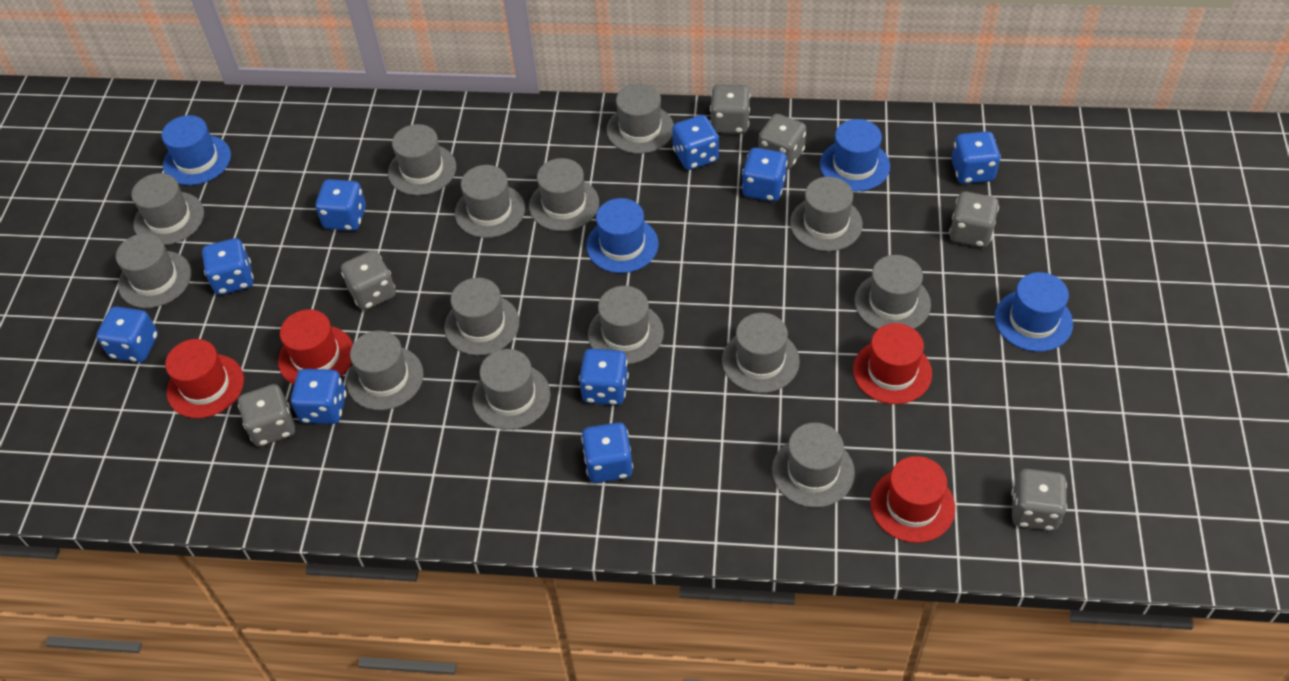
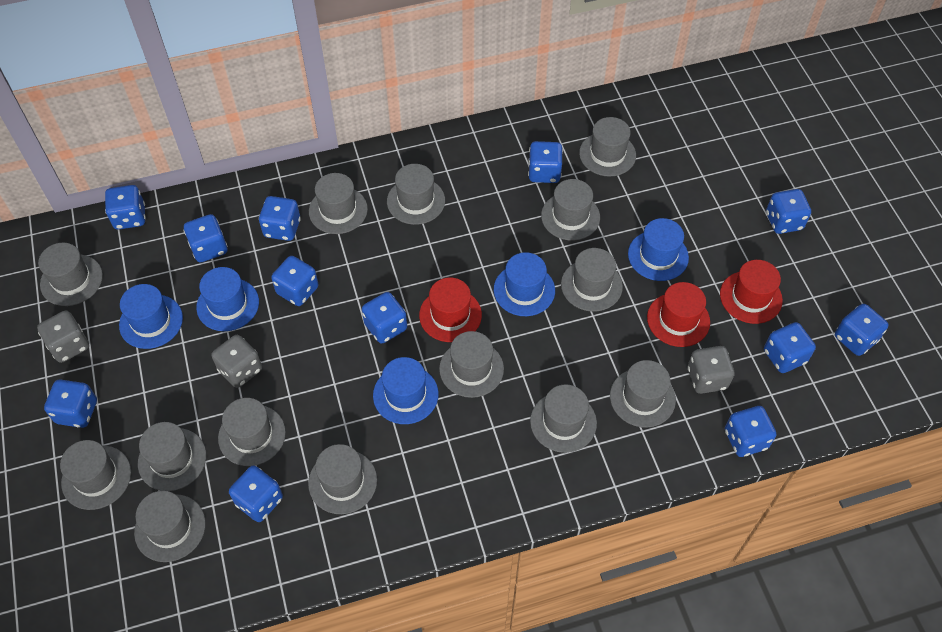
blue dice: [96,307,158,362] [202,238,254,295] [291,369,346,424] [315,179,366,231] [579,349,629,405] [581,422,633,483] [672,115,719,170] [742,148,788,202] [951,131,1001,184] = 9 -> [44,379,97,428] [105,185,146,230] [184,214,227,262] [229,466,283,522] [259,196,301,241] [271,256,318,306] [362,292,407,343] [528,141,563,183] [725,406,776,457] [764,322,816,373] [766,189,811,234] [835,304,889,356] = 12
blue hat: [162,115,231,185] [586,198,659,273] [820,119,890,192] [995,272,1073,352] = 4 -> [119,284,183,349] [196,267,259,331] [373,357,439,424] [494,252,555,316] [628,218,689,281] = 5
grey dice: [238,384,295,447] [341,250,396,310] [710,84,750,134] [758,114,806,170] [949,191,999,248] [1012,469,1067,531] = 6 -> [37,310,89,363] [212,335,262,388] [688,346,734,394] = 3
red hat: [165,339,244,418] [278,309,353,385] [853,323,932,404] [870,456,955,543] = 4 -> [419,278,482,342] [647,282,710,347] [720,260,783,324] = 3

